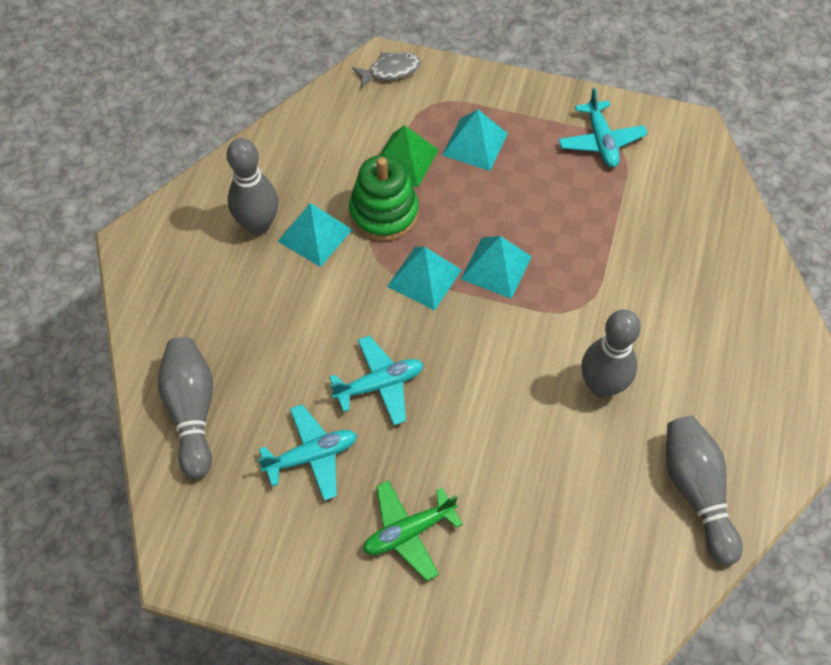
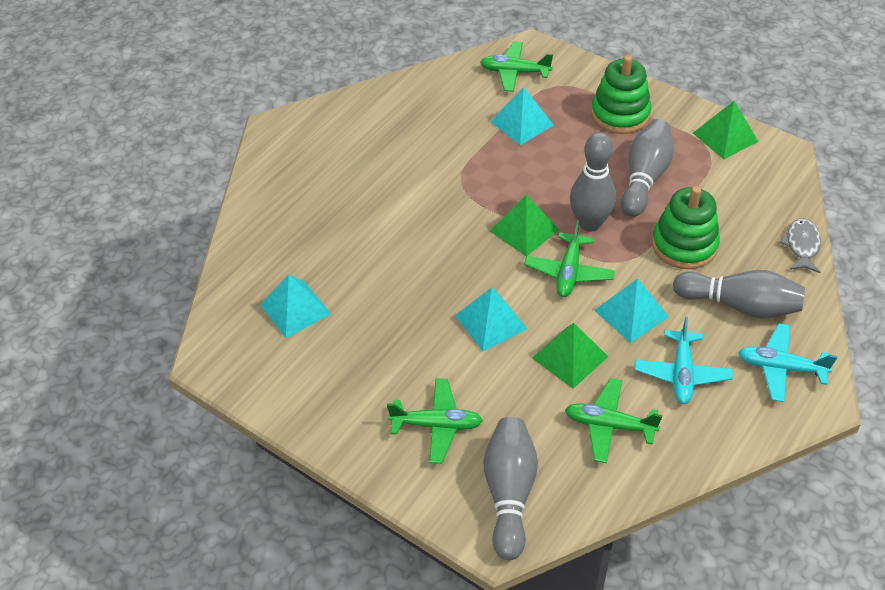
green plane: [363,480,463,581] = 1 -> [387,378,483,464] [480,42,553,92] [524,220,615,297] [565,378,663,463] = 4
green pyramid: [380,125,439,187] = 1 -> [490,195,559,256] [532,323,608,389] [693,101,759,159] = 3
green stacking toy: [349,155,419,241] = 1 -> [591,55,651,134] [652,186,720,269] = 2
turquoise plane: [258,404,357,501] [329,336,423,425] [558,88,648,167] = 3 -> [634,317,733,404] [738,323,837,402] = 2

